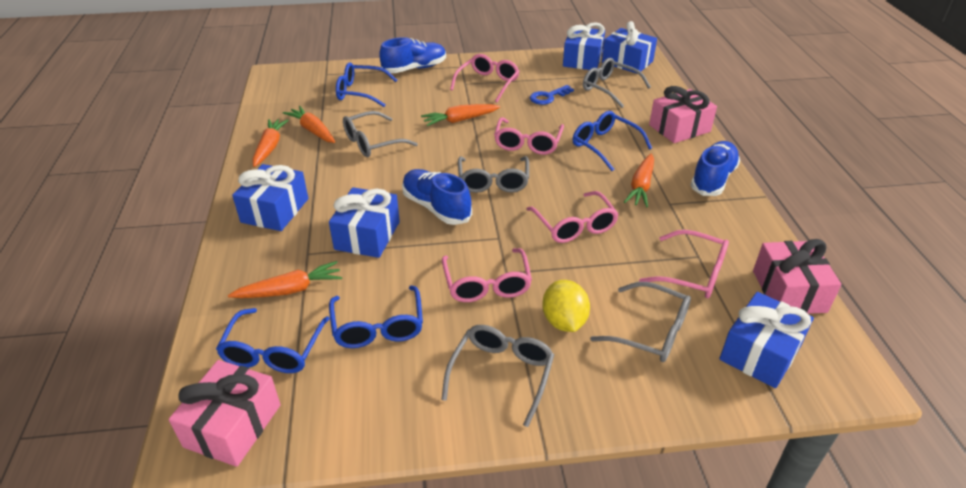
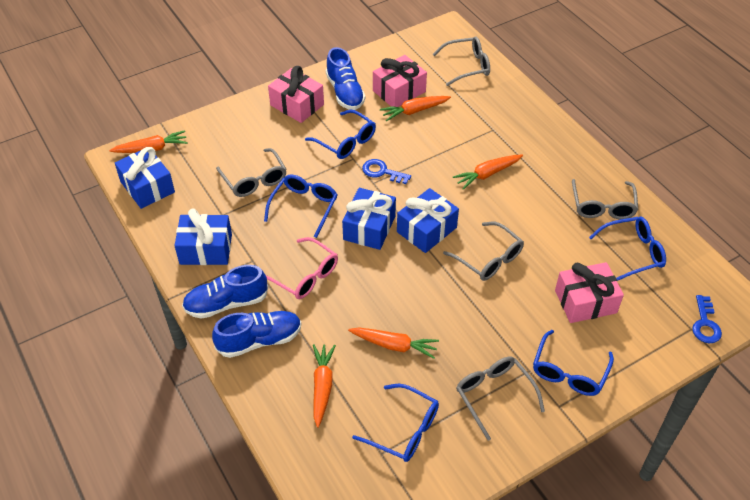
blue gift: [232,164,308,231] [329,187,400,258] [563,22,605,70] [602,21,657,74] [719,292,814,388] = 5 -> [115,147,175,209] [174,209,232,265] [342,188,396,250] [397,188,459,253] = 4
blue glasses: [216,308,330,373] [329,286,423,348] [336,62,397,107] [573,111,652,171] = 4 -> [264,175,337,238] [305,110,376,159] [352,384,439,462] [533,330,614,396] [589,217,666,281] = 5
blue key: [530,85,574,105] = 1 -> [362,159,411,184] [692,295,722,343] = 2
pink glasses: [442,248,532,302] [450,54,520,102] [494,117,564,155] [527,191,619,243] [639,230,729,298] = 5 -> [266,237,338,299] = 1
yellow lemon: [542,280,590,332] = 1 -> none = 0

